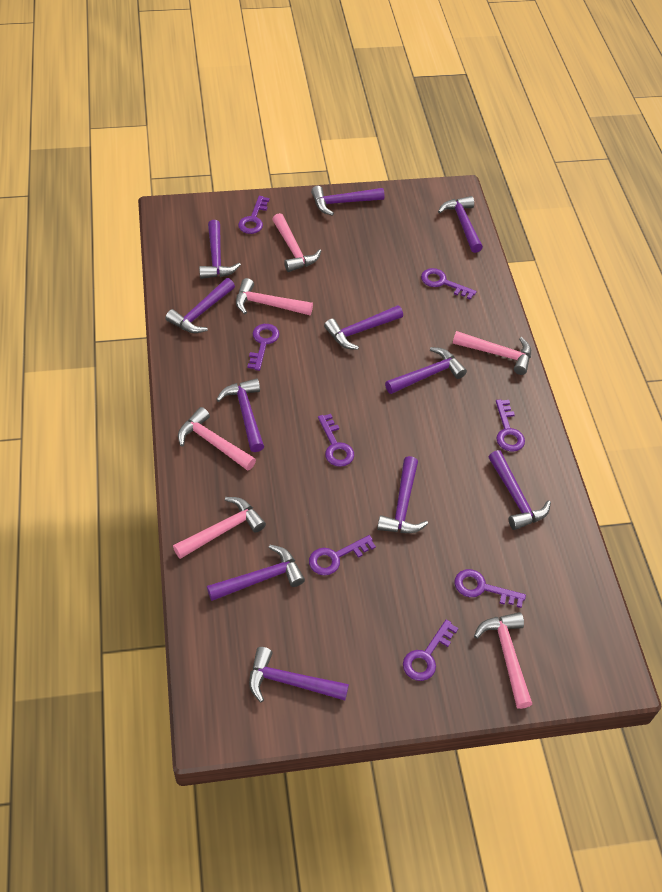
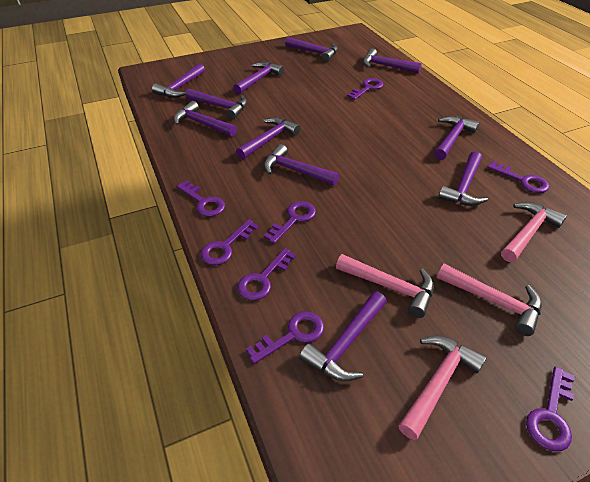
pink hammer: [173,497,266,559] [178,407,256,471] [236,278,313,315] [272,213,321,272] [453,331,531,375] [474,612,532,709] = 6 -> [336,254,434,318] [398,336,487,440] [437,264,541,336] [501,202,567,262] = 4

